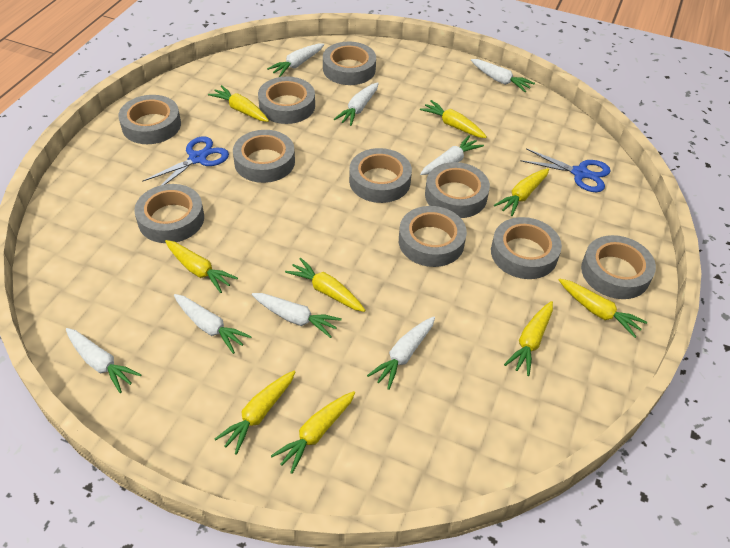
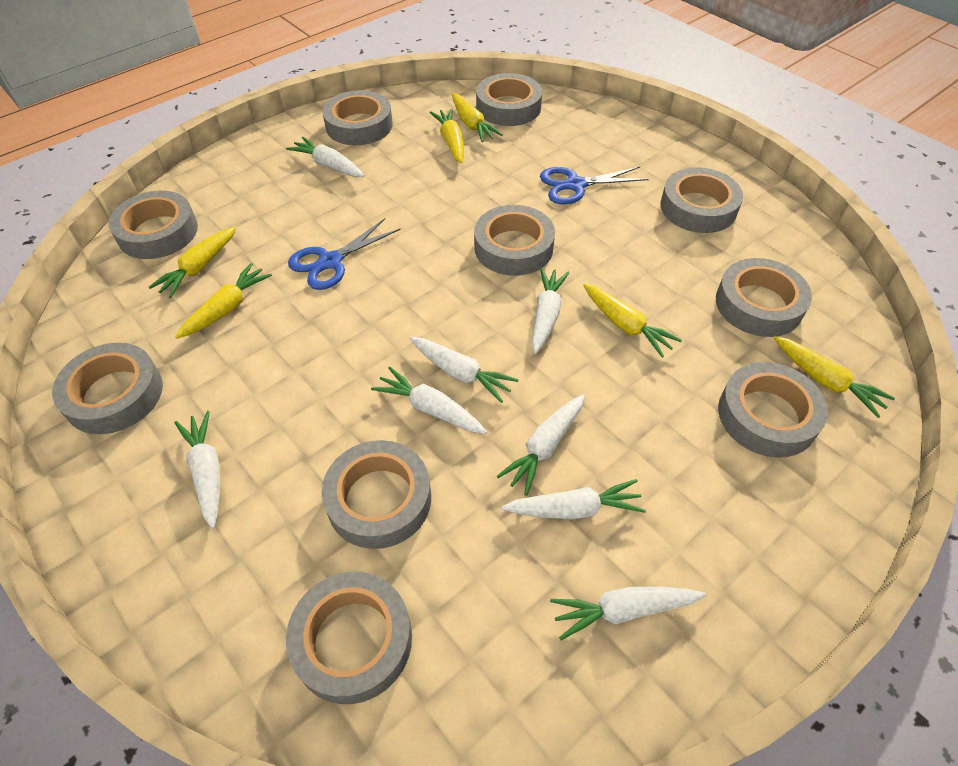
yellow carrot: [165,240,238,293] [208,85,269,122] [215,371,295,455] [271,391,355,474] [285,257,365,312] [420,100,487,138] [494,168,549,216] [504,301,553,376] [559,279,647,338] = 9 -> [149,227,236,298] [175,263,272,339] [430,108,464,163] [452,93,503,142] [583,284,682,358] [774,336,895,418] = 6

